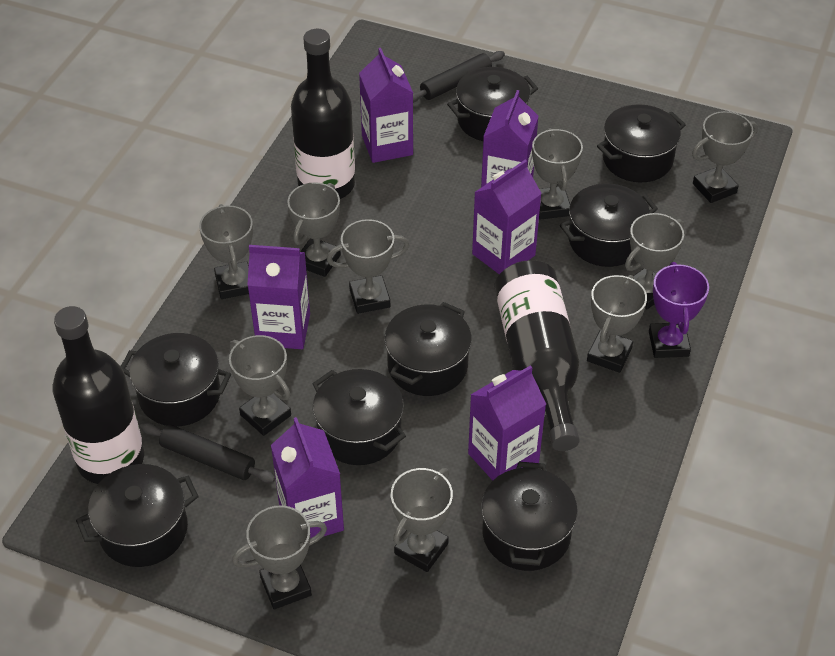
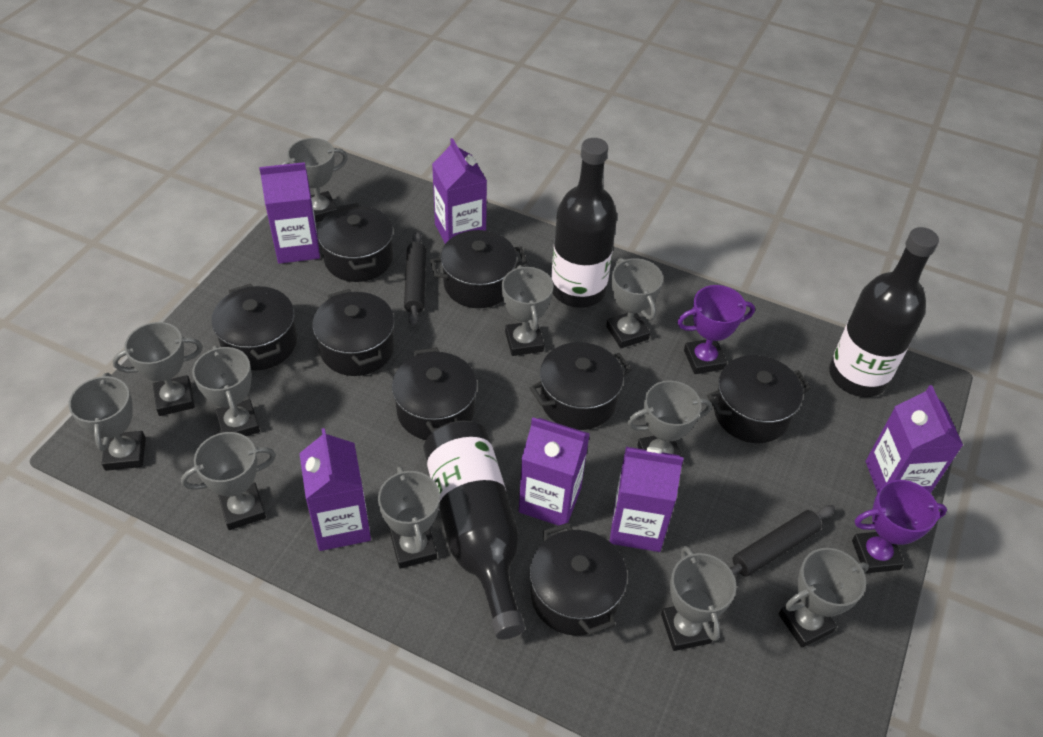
grey trophy: [199,204,253,299] [229,335,291,436] [232,505,327,609] [287,182,341,277] [327,219,409,314] [391,468,453,572] [532,128,583,220] [587,275,647,373] [625,213,684,309] [692,111,758,203] = 10 -> [68,373,146,471] [112,322,203,416] [181,432,276,530] [192,346,260,436] [281,138,348,223] [378,466,440,569] [502,265,553,356] [606,258,663,348] [628,380,712,465] [661,546,736,651] [779,548,869,648] = 11
purple trophy: [649,262,709,358] = 1 -> [677,285,755,374] [852,480,947,574] = 2

